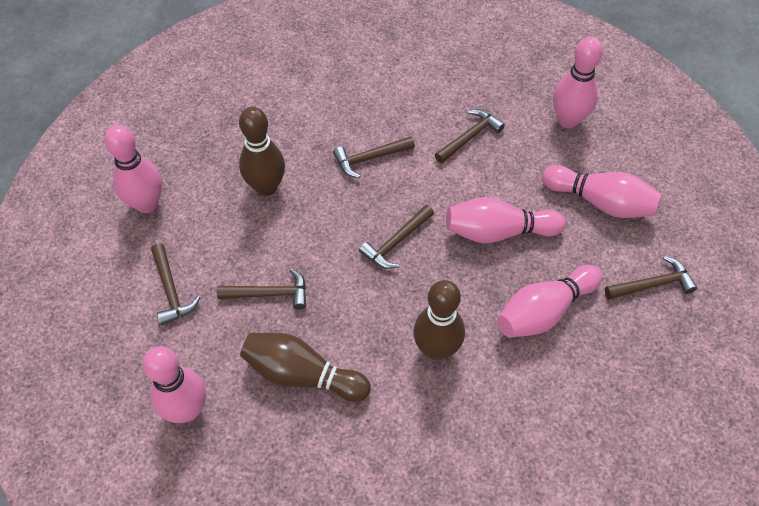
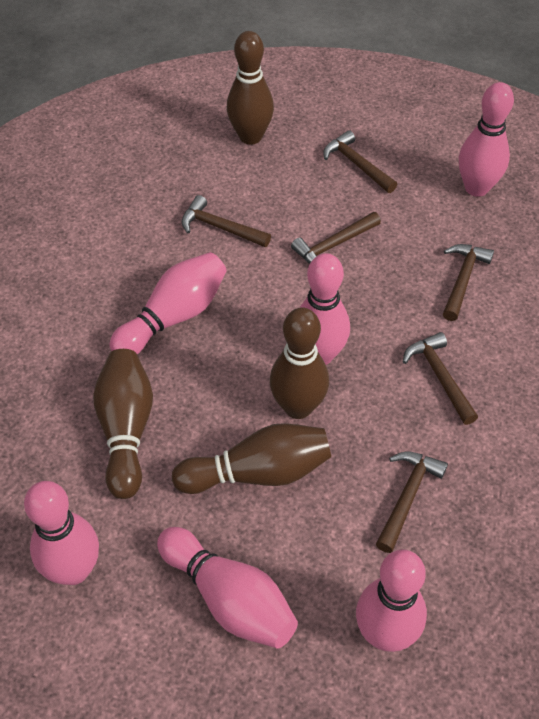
brown bowling pin: [239,107,285,196] [240,333,371,402] [413,280,465,360] = 3 -> [93,349,153,499] [172,423,331,494] [227,31,274,145] [270,307,329,419] = 4

